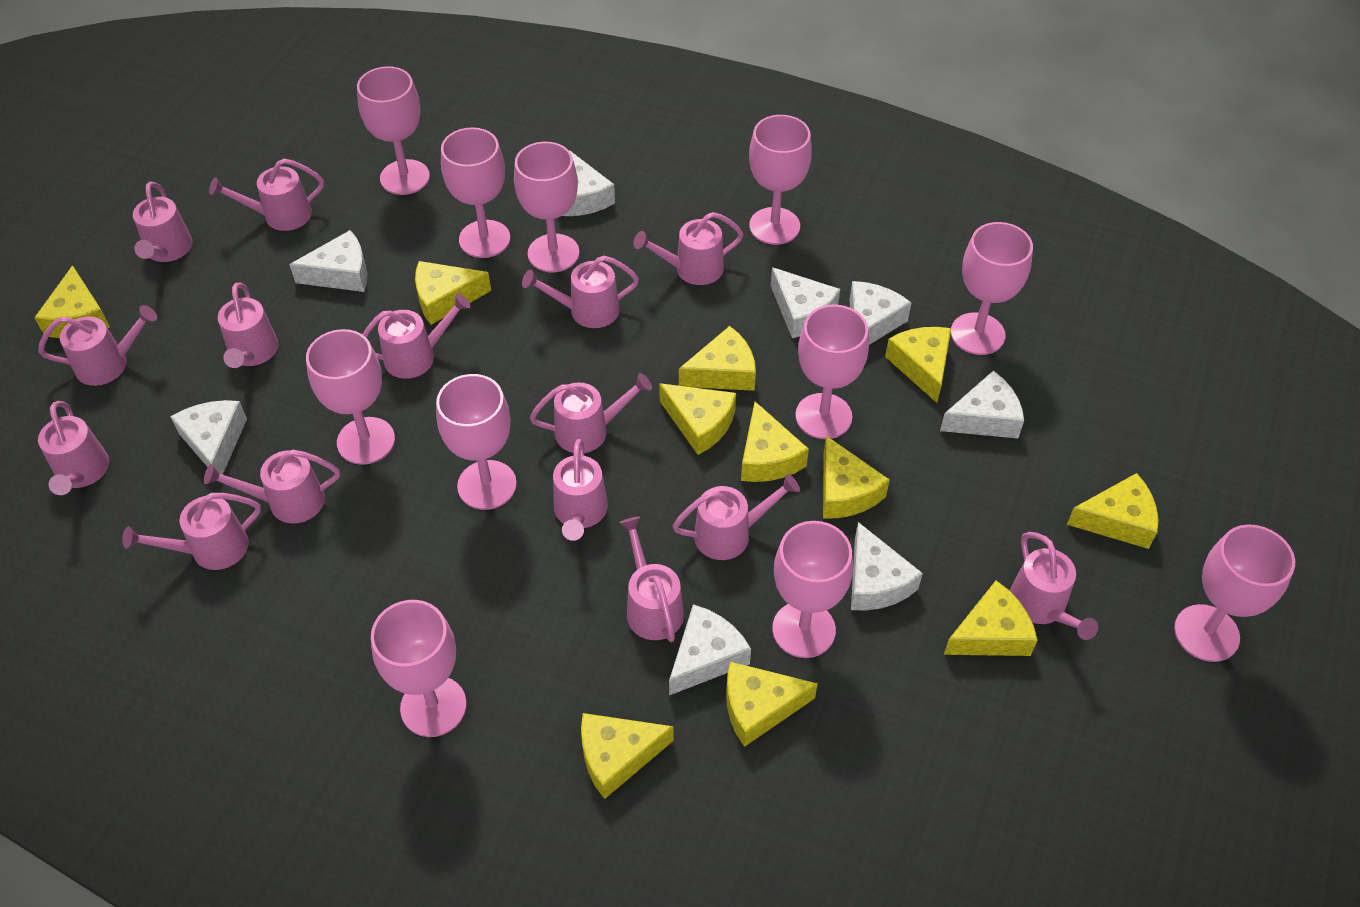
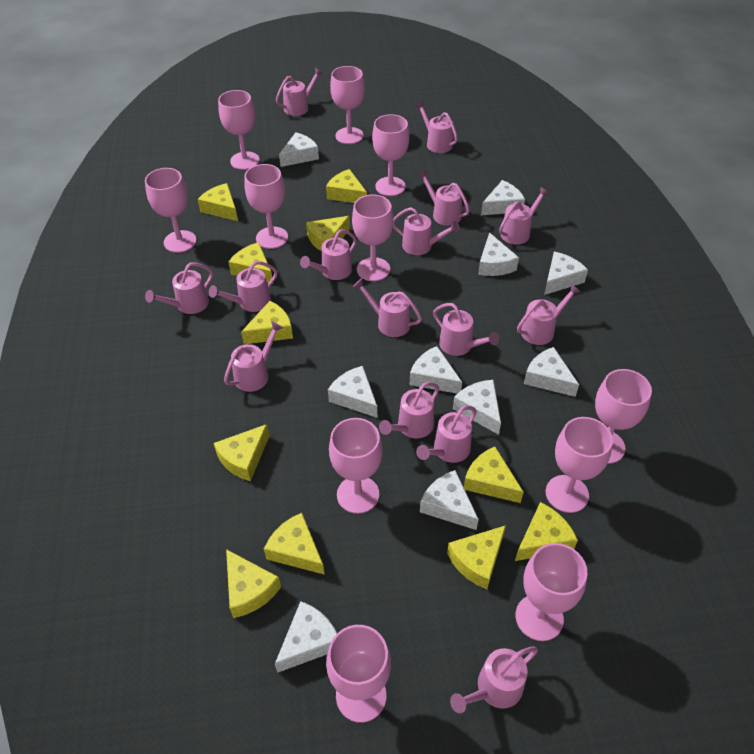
white cheese: [170,400,247,475] [289,230,367,292] [562,150,615,216] [669,604,751,695] [771,267,840,338] [850,281,911,345] [851,522,923,611] [940,371,1024,439] = 8 -> [275,601,337,673] [279,132,319,167] [328,366,377,418] [410,346,462,394] [420,470,479,530] [453,380,501,435] [478,233,519,276] [481,180,525,215] [524,347,579,397] [544,252,588,295] = 10

